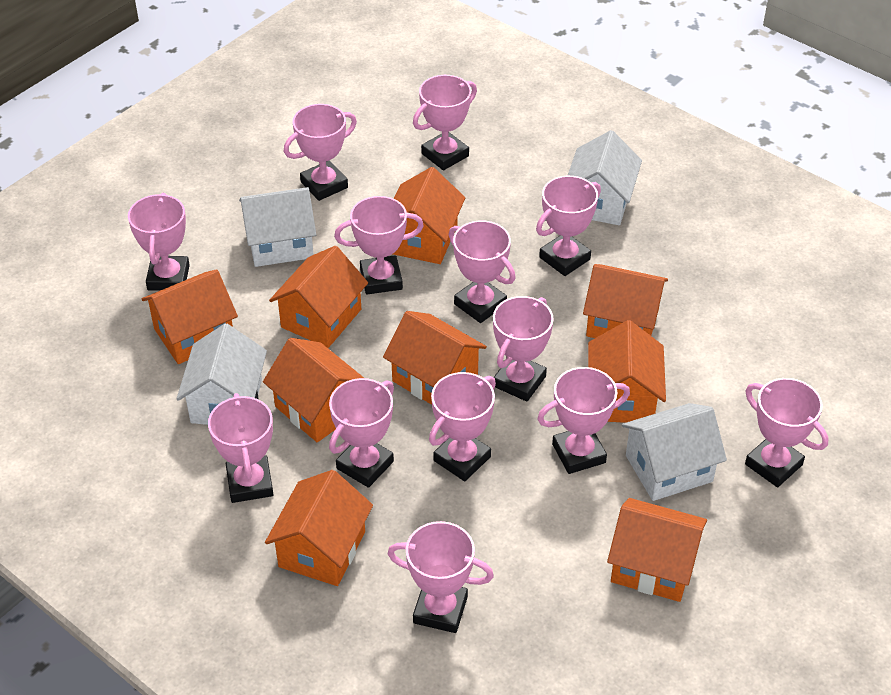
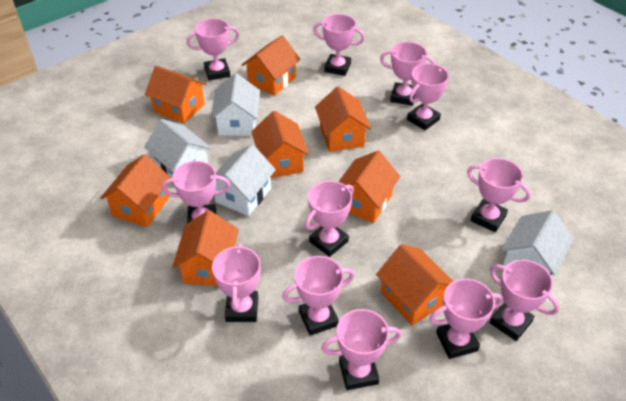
orange house: [142,269,238,364] [263,338,364,442] [265,470,373,586] [269,246,368,348] [383,311,487,405] [393,167,465,264] [583,264,668,338] [588,320,666,423] [607,498,707,602] = 9 -> [100,154,171,227] [145,66,207,124] [173,210,239,286] [242,35,300,96] [252,111,309,178] [315,86,371,152] [339,151,400,223] [376,244,453,325] = 8
pink trophy: [128,193,190,291] [208,393,274,503] [284,104,357,201] [329,378,394,488] [334,196,424,294] [387,521,494,633] [413,75,477,170] [429,372,496,481] [449,220,516,323] [493,296,554,402] [536,176,601,276] [537,367,630,474] [745,378,829,487] = 13 -> [162,161,230,223] [186,18,240,81] [212,243,261,322] [282,256,354,336] [305,181,354,257] [313,14,365,76] [321,309,401,390] [380,42,435,106] [407,63,449,130] [429,279,503,359] [467,158,531,232] [490,260,559,341] = 12

